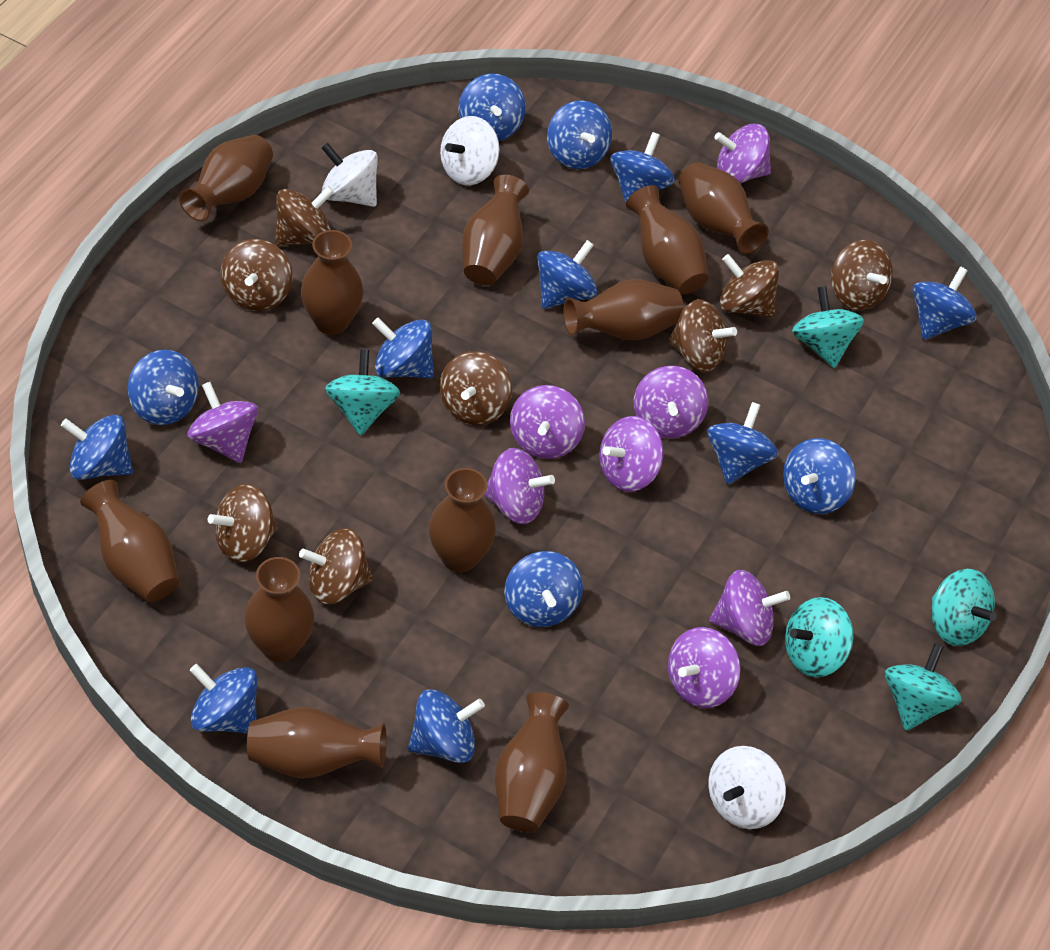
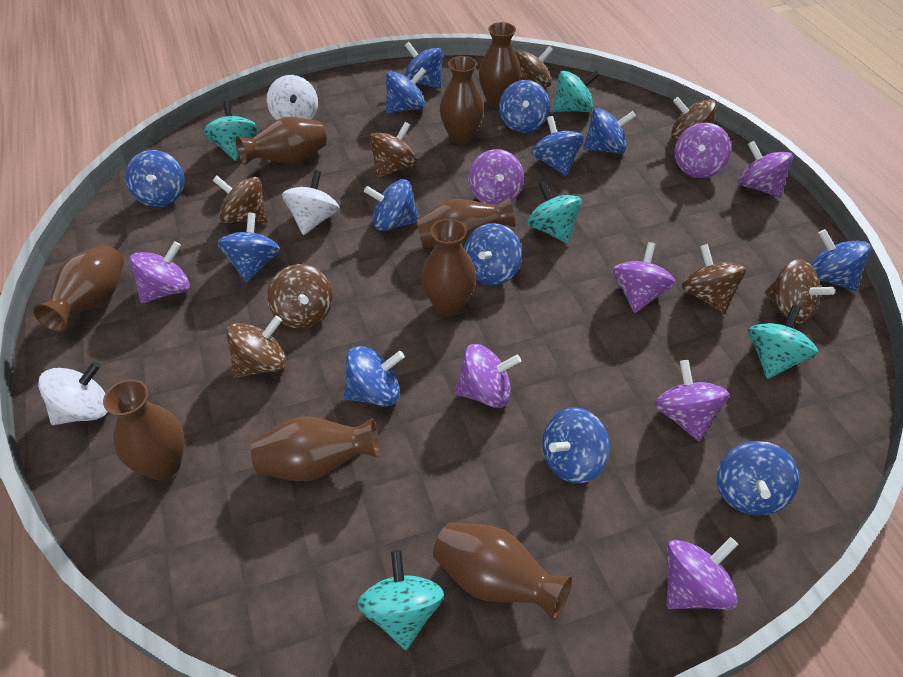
brown vase: [80,480,179,602] [179,135,273,221] [244,557,314,662] [247,707,387,779] [301,230,363,335] [429,468,496,572] [462,175,529,285] [495,692,569,832] [563,279,683,341] [626,185,708,294] [679,162,769,254] = 11 -> [33,245,124,332] [103,379,185,480] [236,117,327,165] [251,417,379,481] [416,196,515,248] [421,219,476,316] [433,523,572,621] [440,56,484,144] [479,22,521,108] = 9

